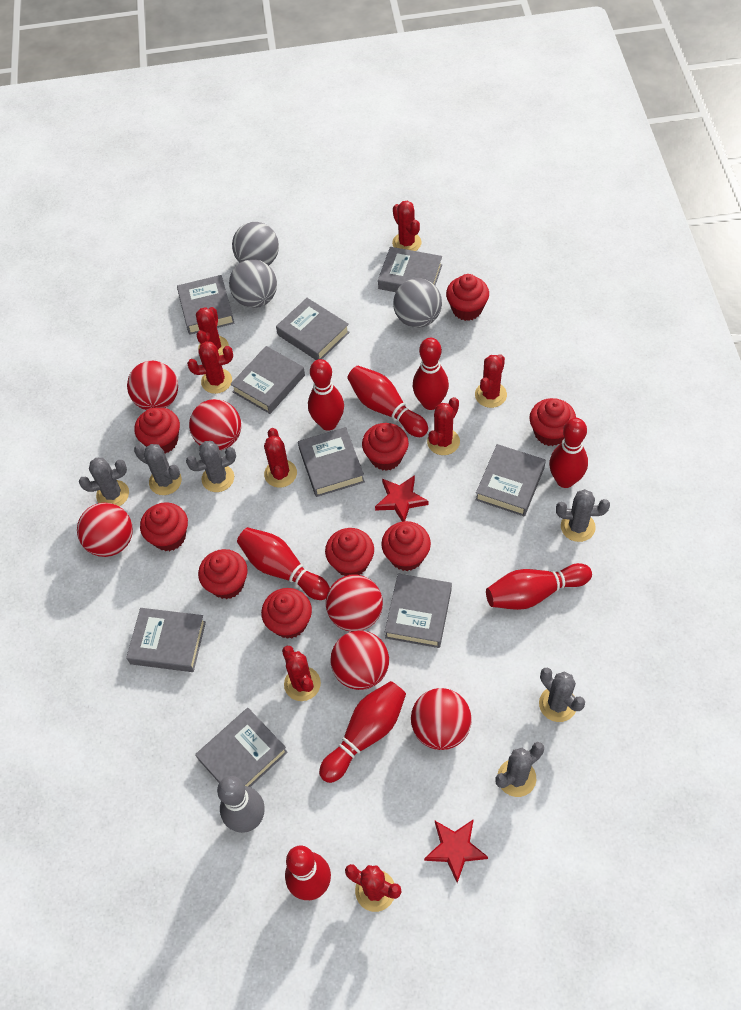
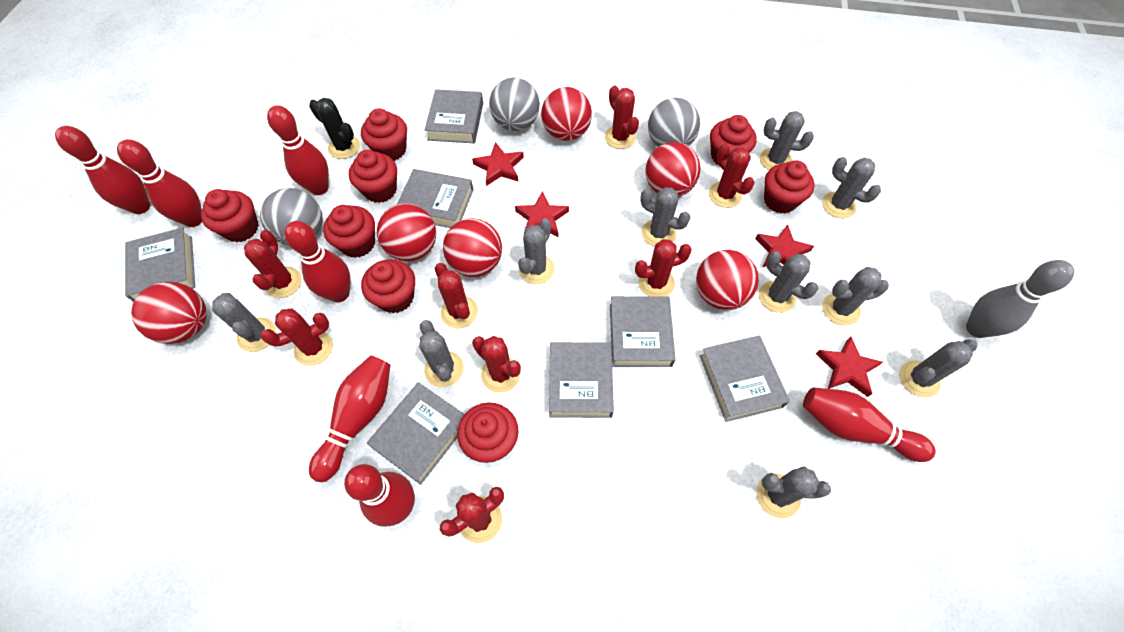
black cactus: none = 0 -> [309,98,360,159] = 1
grey book: [126,608,206,672] [177,275,234,335] [195,708,288,787] [230,346,305,414] [276,298,350,360] [298,427,365,497] [378,247,442,292] [385,573,452,648] [475,444,546,516] = 9 -> [125,227,195,302] [367,382,464,485] [397,169,474,228] [425,89,483,143] [549,342,614,418] [610,296,676,367] [700,335,790,422] = 7
grey cactus: [79,458,129,506] [134,444,182,495] [186,441,236,492] [495,742,544,797] [539,668,585,722] [556,489,610,542] = 6 -> [212,293,276,352] [419,320,464,387] [518,218,555,284] [640,187,690,247] [756,467,831,518] [759,251,818,313] [760,111,814,170] [822,157,881,218] [822,267,889,326] [899,339,977,398] = 10
red bowling pin: [237,527,330,600] [285,846,331,900] [308,359,344,431] [319,681,406,783] [347,366,428,437] [413,338,449,410] [486,563,592,610] [549,418,588,488] = 8 -> [55,126,150,214] [117,139,202,227] [267,105,329,195] [284,221,350,302] [309,355,391,482] [344,464,415,527] [803,387,936,462] = 7
red cupcake: [134,407,180,453] [140,502,188,551] [198,549,248,599] [261,588,312,639] [325,528,374,576] [362,423,409,471] [381,521,431,571] [446,274,489,321] [529,398,576,446] = 9 -> [201,189,259,242] [323,205,375,258] [349,150,397,203] [361,108,407,161] [361,259,415,313] [457,402,519,463] [710,115,757,165] [764,160,815,213] = 8
red star: [375,475,428,522] [424,819,488,883] = 2 -> [472,142,524,186] [515,191,569,237] [755,224,814,267] [816,336,883,397] = 4

